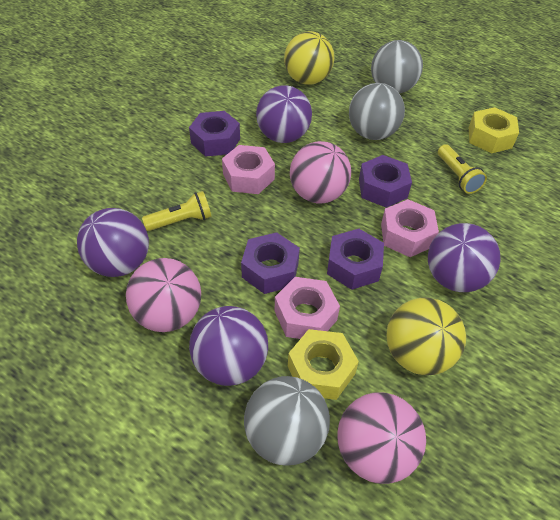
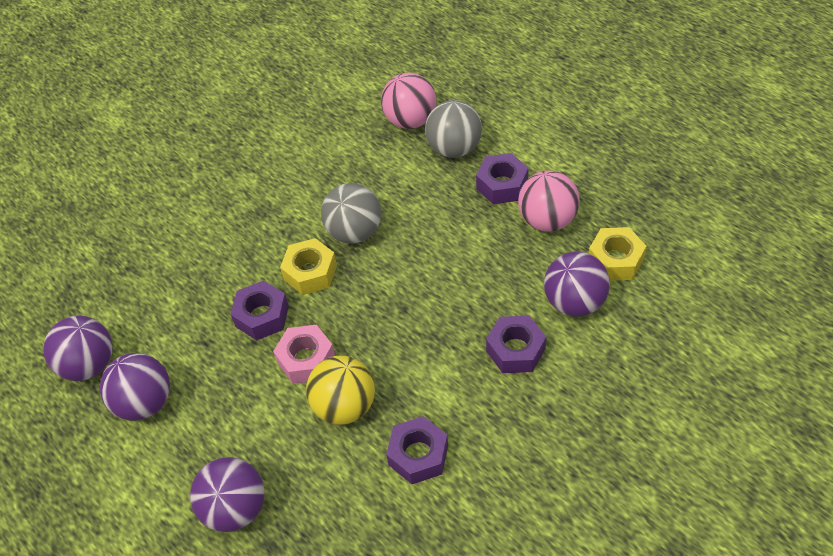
grey ball: [244,376,330,466] [349,83,405,140] [371,40,423,93] = 3 -> [321,183,381,244] [425,100,482,158] = 2
pink ball: [126,258,201,332] [290,141,351,203] [337,393,426,484] = 3 -> [381,73,436,129] [518,171,580,232] = 2
pink nut: [222,145,275,194] [275,277,340,339] [381,199,439,257] = 3 -> [273,324,335,384] = 1
yellow ball: [284,31,334,85] [386,298,466,375] = 2 -> [306,356,375,425] = 1
yellow flashlight: [142,191,212,231] [438,144,487,194] = 2 -> none = 0

